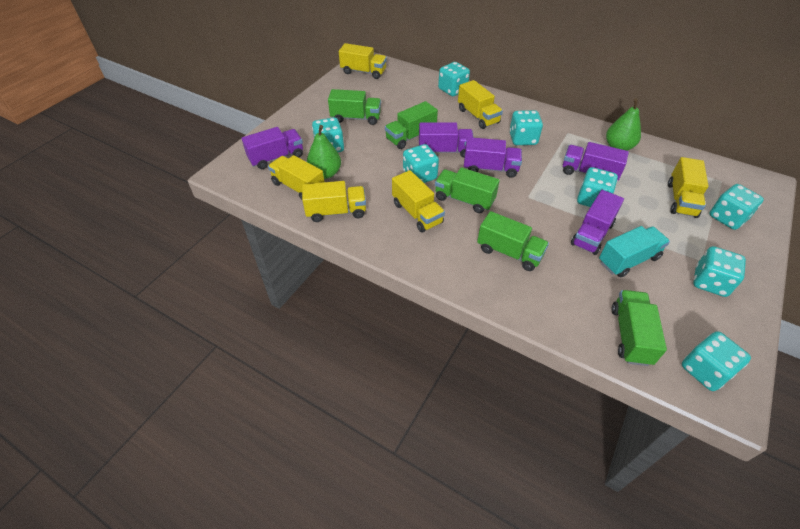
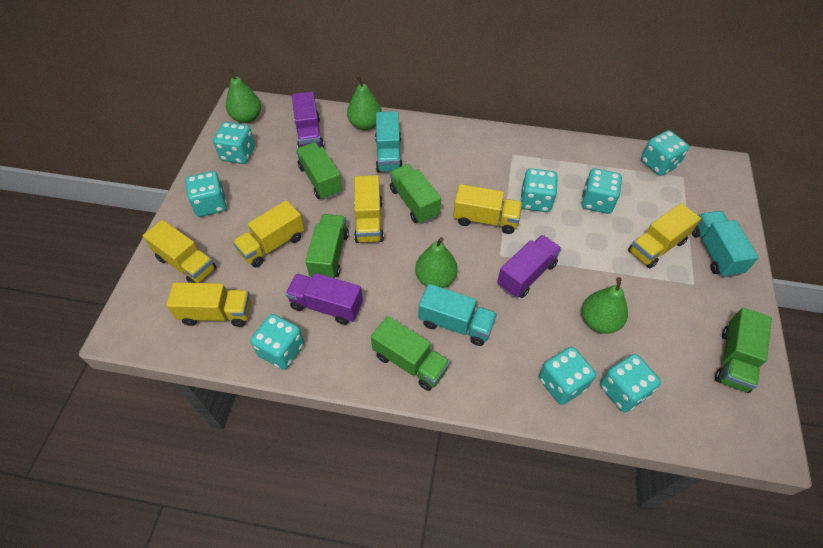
green pear: [307,125,341,179] [606,98,641,151] = 2 -> [226,68,261,123] [347,75,382,130] [415,237,457,288] [582,277,628,334] = 4
purple truck: [242,127,303,169] [419,122,474,158] [464,137,522,178] [563,142,629,181] [571,190,624,255] = 5 -> [285,273,363,325] [292,92,324,148] [497,235,562,298] = 3
turquoise truck: [599,226,670,277] = 1 -> [375,111,403,173] [418,284,497,346] [692,211,759,277] = 3

